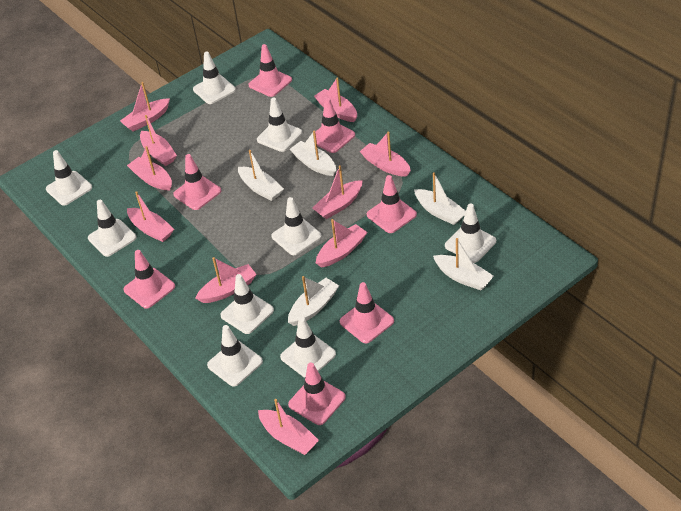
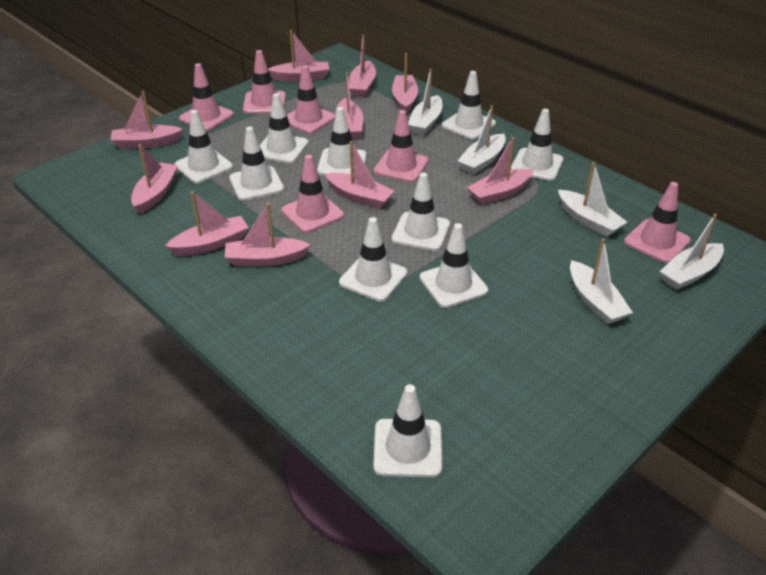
pink traffic cone: [124,250,175,309] [173,154,221,210] [248,44,292,97] [288,363,346,425] [315,98,355,153] [340,282,394,343] [367,175,417,233] = 7 -> [179,63,234,131] [243,50,286,114] [282,155,344,233] [287,65,335,134] [374,110,429,182] [624,182,691,263] = 6
white traffic cone: [46,150,92,205] [88,200,137,257] [193,51,236,104] [207,325,263,386] [220,274,274,334] [257,98,302,152] [271,197,322,255] [280,317,336,378] [445,204,496,263] = 9 -> [175,110,233,183] [229,127,284,201] [260,93,309,163] [317,107,367,175] [339,217,407,302] [373,384,442,477] [392,173,450,251] [420,223,488,308] [442,71,496,140] [511,109,563,181] = 10

